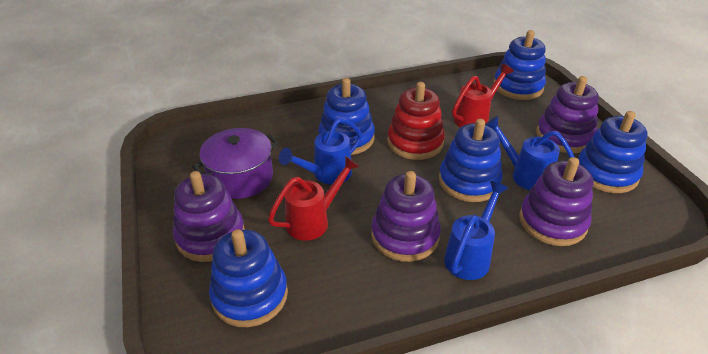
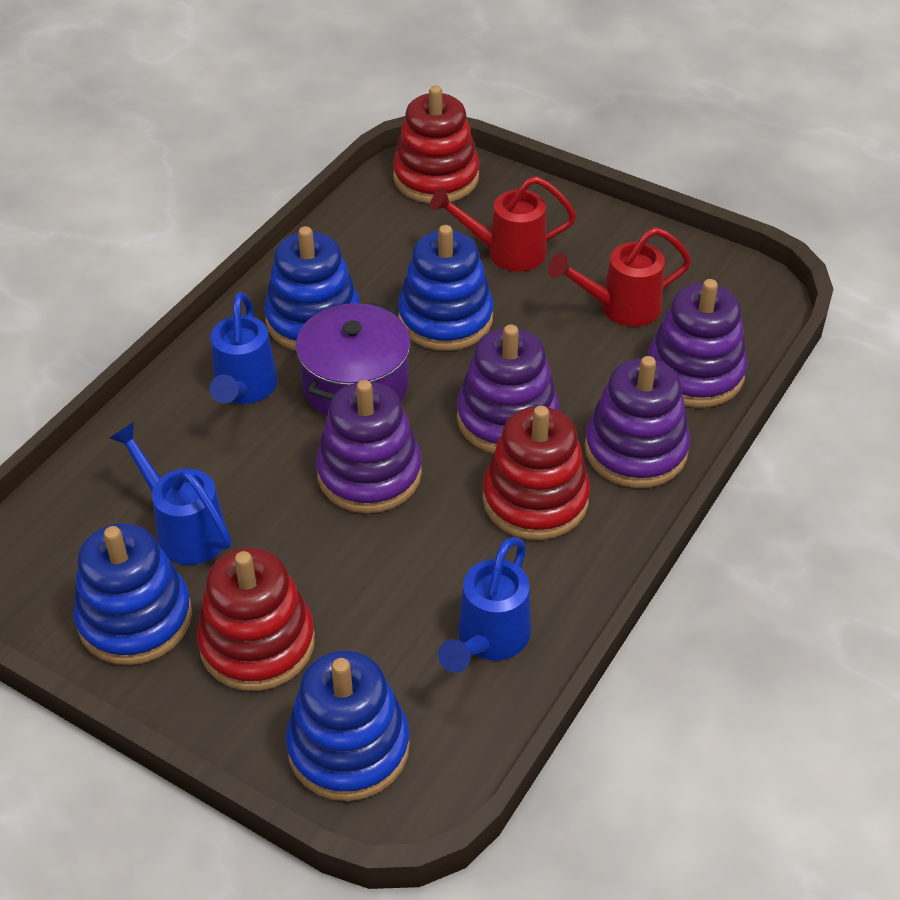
blue stacking toy: [209,229,288,327] [318,78,375,155] [439,119,503,202] [493,30,546,100] [578,111,648,193] = 5 -> [73,523,192,665] [264,226,360,351] [286,650,410,801] [398,225,494,351] = 4
red stacking toy: [387,82,445,160] = 1 -> [197,548,315,691] [393,85,479,203] [483,406,590,540] = 3

